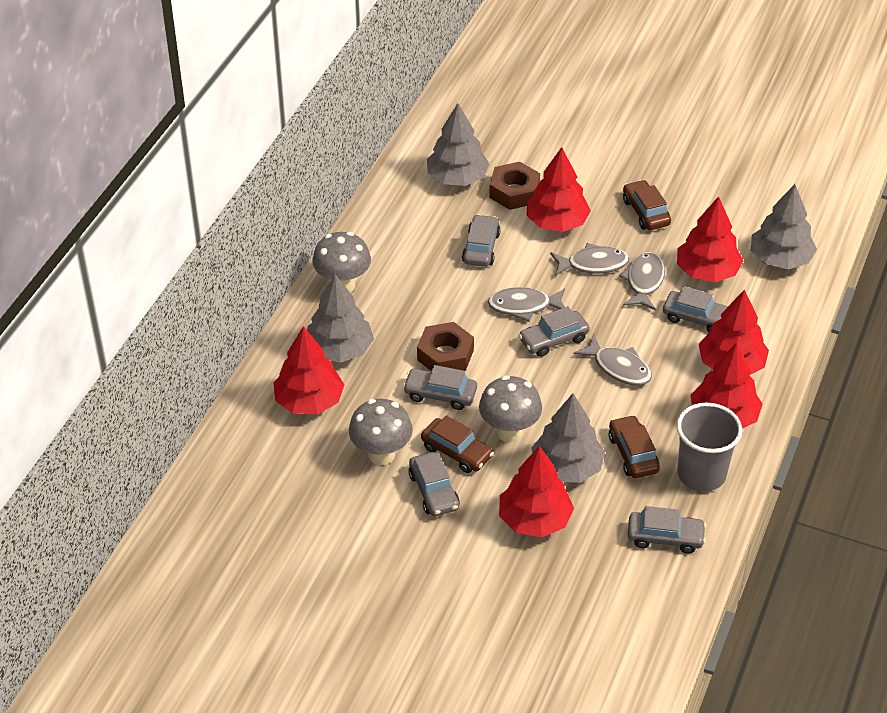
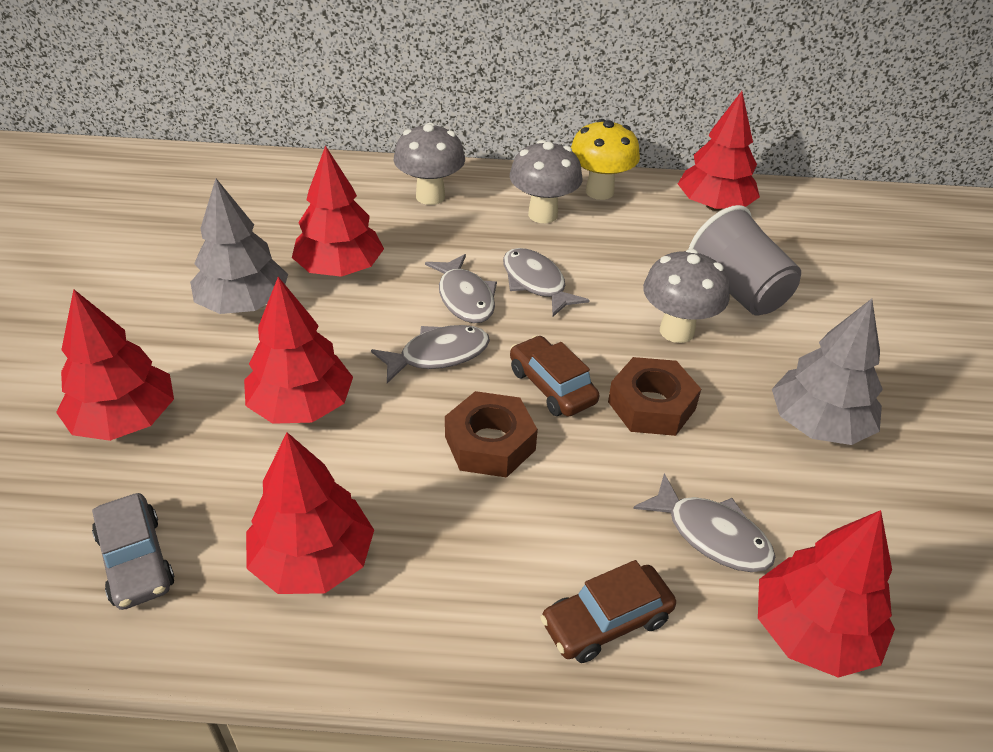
brown car: [421,415,494,473] [609,415,660,478] [623,180,671,230] = 3 -> [510,335,599,417] [540,560,676,663] = 2
grey car: [403,365,477,410] [409,452,460,516] [462,214,501,267] [518,306,590,357] [628,506,706,553] [663,286,728,332] = 6 -> [92,493,174,610] = 1
grey tree: [307,275,374,363] [427,103,489,186] [532,393,605,483] [751,184,817,269] = 4 -> [190,179,288,314] [772,299,883,445] = 2
yellow mushroom: none = 0 -> [571,119,640,200] = 1

